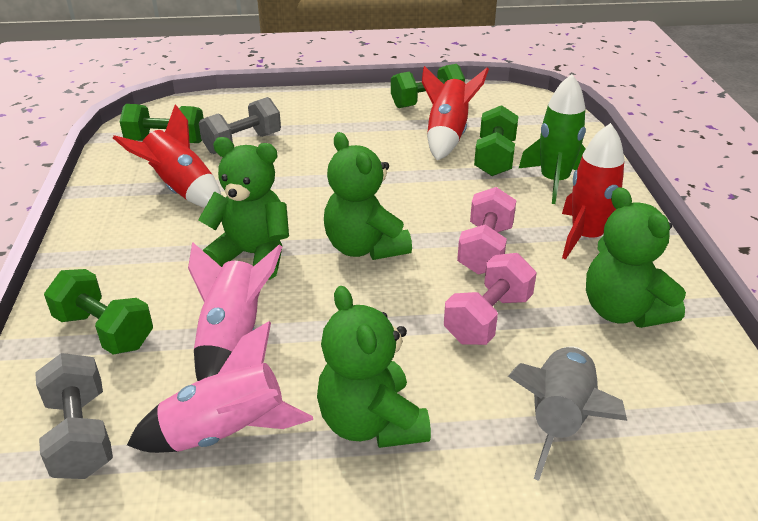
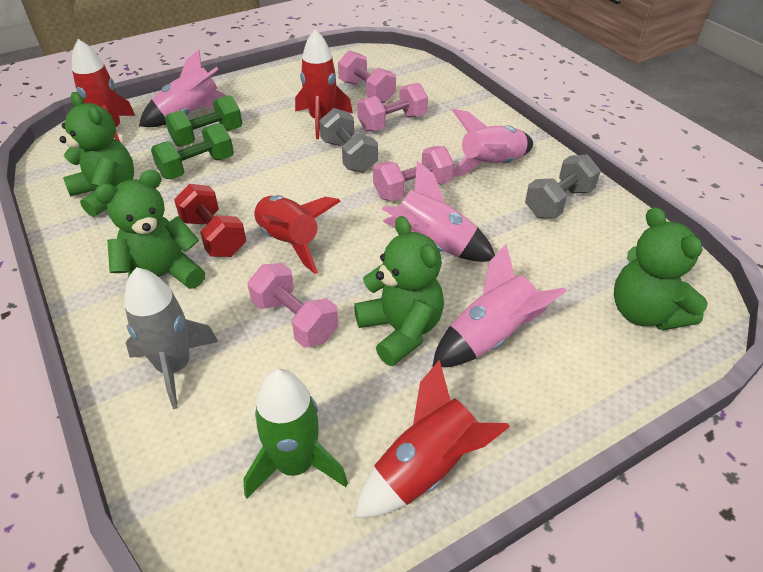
green dumbbell: [44,269,153,354] [120,104,203,143] [391,64,465,108] [474,105,518,176] = 4 -> [151,123,234,179] [165,95,242,147] = 2
pink dumbbell: [444,253,537,345] [457,187,516,275] = 2 -> [248,263,339,348] [338,50,396,103] [357,83,428,132] [373,146,454,201] = 4
pink rocket: [127,321,313,453] [188,242,282,381] = 2 -> [139,49,227,127] [382,160,495,262] [432,244,567,367] [452,109,533,177] = 4
red dumbbell: none = 0 -> [174,184,246,257] = 1
red rocket: [113,105,221,208] [422,66,489,160] [562,123,625,260] = 3 -> [72,39,135,142] [253,195,341,274] [295,29,353,139] [355,360,510,518] = 4

